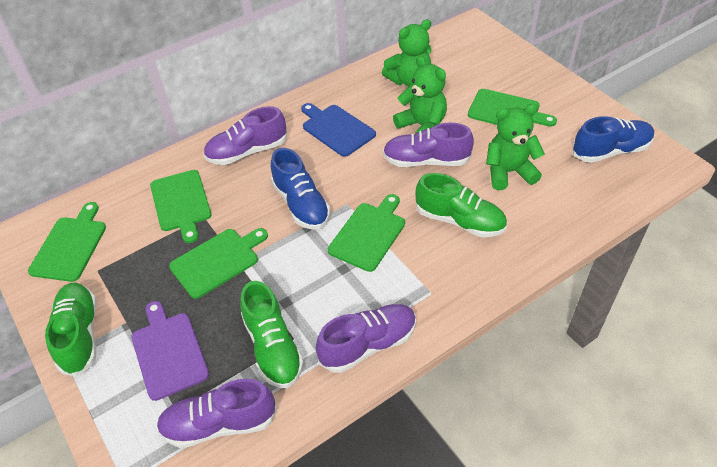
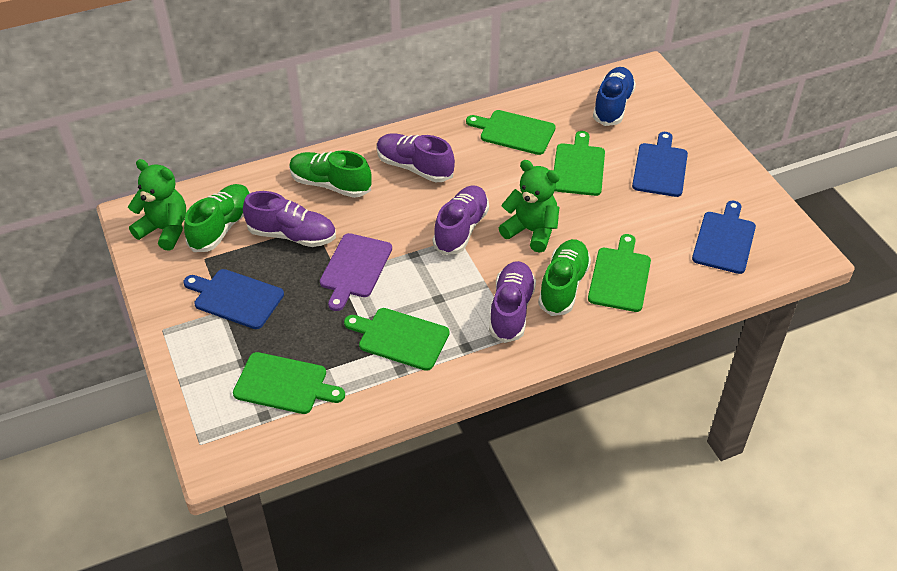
blue cutting board: [301,103,376,157] = 1 -> [184,269,284,329] [632,132,688,197] [692,200,756,274] = 3
blue shoe: [271,148,330,230] [572,116,655,163] = 2 -> [593,67,636,126] = 1
green teddy bear: [382,19,432,86] [393,56,447,134] [486,104,545,190] = 3 -> [128,159,186,251] [499,160,560,253] = 2

